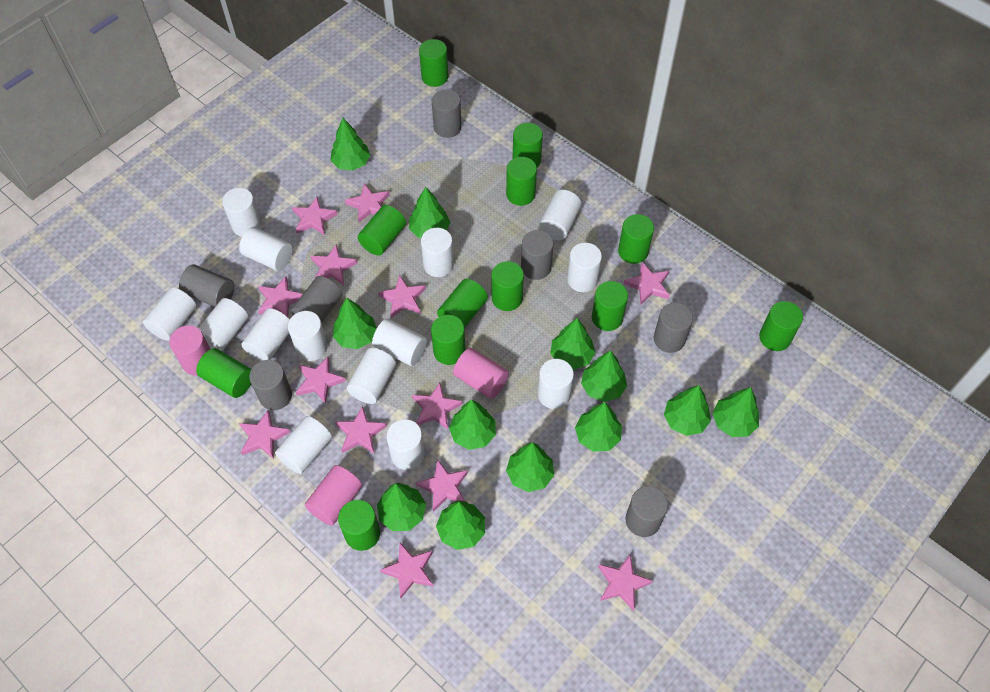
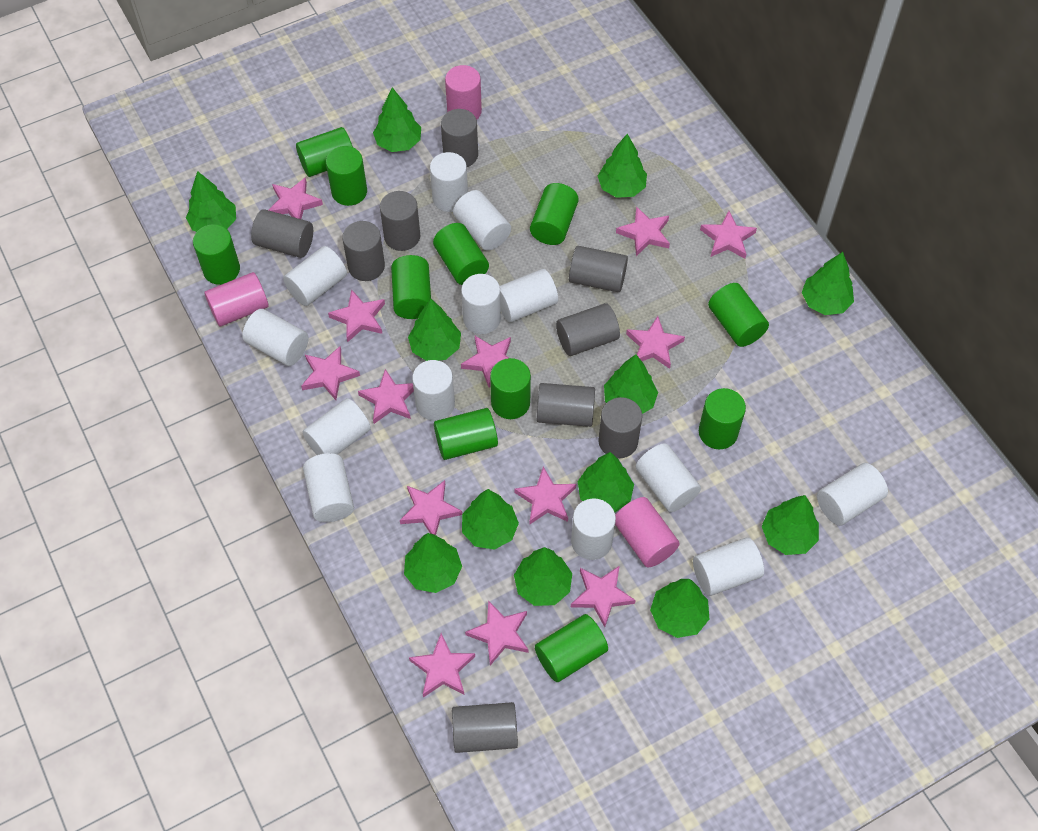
green cylinder: [196,348,251,398] [338,500,380,551] [358,205,406,256] [419,39,448,87] [431,315,465,365] [437,279,488,328] [492,261,524,311] [506,157,537,206] [513,123,543,167] [592,281,628,331] [618,214,654,264] [759,301,803,351] = 12 -> [193,224,240,285] [296,127,353,177] [326,146,367,206] [391,255,431,319] [433,223,489,285] [434,408,498,460] [490,358,531,419] [530,183,579,245] [535,614,608,682] [699,388,746,449] [708,283,769,347] = 11
grey cylinder: [179,264,234,307] [249,360,292,410] [291,276,342,323] [432,89,462,138] [521,230,554,280] [625,486,668,537] [654,303,693,353] = 7 -> [251,209,313,258] [342,221,385,281] [380,191,420,251] [441,109,478,167] [452,702,518,753] [537,383,595,427] [556,303,620,356] [569,246,628,292] [598,397,642,459] = 9
white cylinder: [143,287,196,341] [199,298,248,351] [222,188,262,237] [239,227,293,271] [241,308,290,361] [275,416,332,474] [288,311,328,361] [347,348,396,404] [372,319,427,366] [386,419,425,470] [421,228,454,277] [538,359,574,409] [539,190,581,240] [567,243,602,292] = 14 -> [242,309,308,366] [283,246,347,306] [303,398,371,455] [303,453,354,522] [412,360,455,421] [430,152,468,212] [453,190,511,251] [461,274,501,334] [500,269,558,322] [571,498,616,560] [636,443,701,512] [693,537,764,596] [817,463,888,526] = 13

